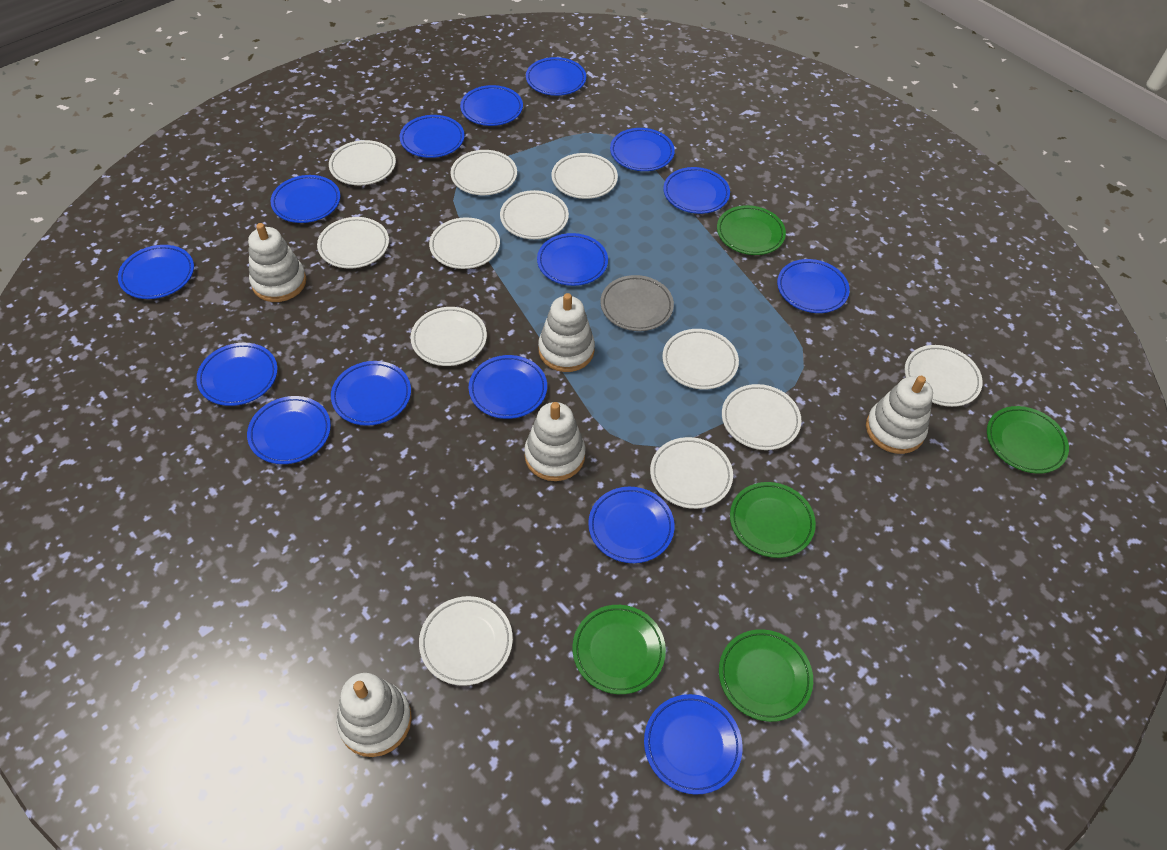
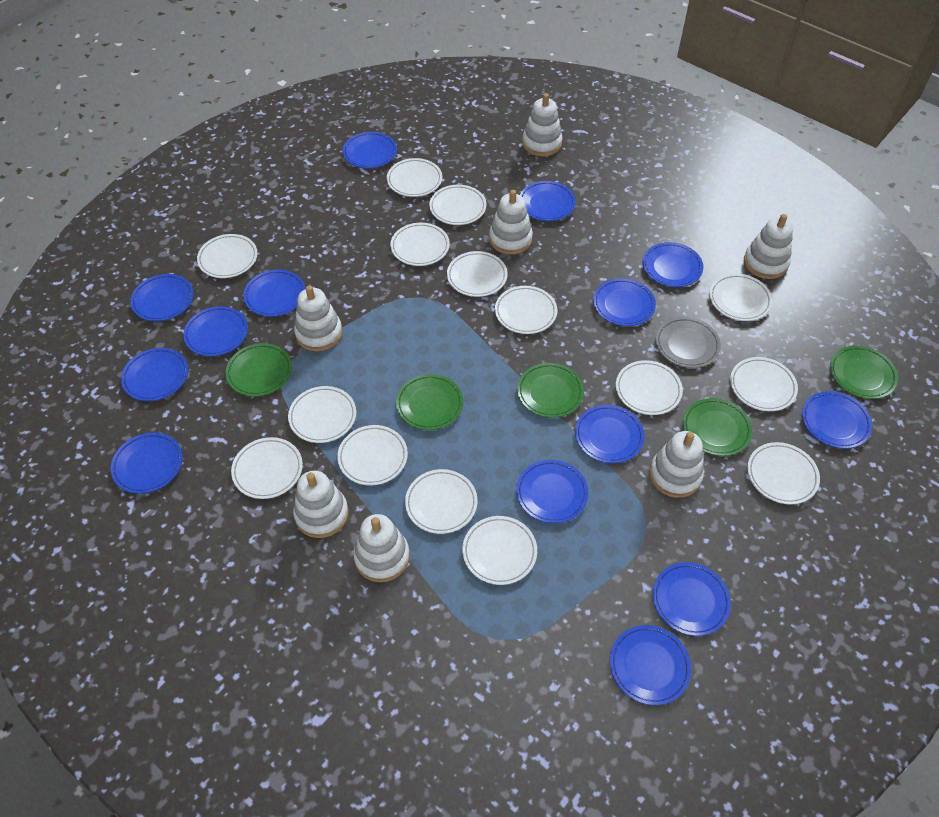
blue plate: [118,245,194,299] [196,343,278,406] [247,396,331,464] [270,175,340,223] [331,361,411,426] [400,115,465,158] [460,85,523,126] [469,355,547,419] [526,57,586,96] [537,233,608,286] [588,487,674,563] [610,128,675,171] [644,694,743,795] [663,167,730,214] [777,259,850,313] = 15 -> [111,432,183,494] [121,348,188,401] [130,274,194,321] [183,306,248,356] [243,270,306,317] [343,132,397,168] [516,460,588,523] [520,181,576,221] [575,405,645,463] [593,278,656,326] [610,625,691,705] [643,242,703,287] [653,562,731,636] [802,391,872,449] = 14
white plate: [317,217,389,269] [329,140,396,185] [410,307,487,366] [419,596,513,686] [429,217,500,269] [451,150,517,195] [500,190,569,239] [552,153,618,199] [650,437,733,509] [662,329,739,389] [722,384,801,450] [905,345,983,407] = 12 -> [197,234,258,278] [231,437,303,499] [288,386,356,443] [337,425,408,485] [387,158,442,197] [390,223,450,266] [405,469,478,534] [429,185,486,225] [447,251,508,297] [462,516,537,585] [495,286,557,334] [616,360,683,415] [709,274,773,321] [730,357,798,411] [747,442,820,504] = 15
white stacking toy: [248,223,307,302] [336,673,412,757] [524,402,585,481] [538,293,595,372] [866,376,933,454] = 5 -> [293,471,348,538] [294,286,342,351] [353,514,410,582] [489,190,533,255] [522,93,563,157] [649,431,704,498] [744,214,793,279] = 7

